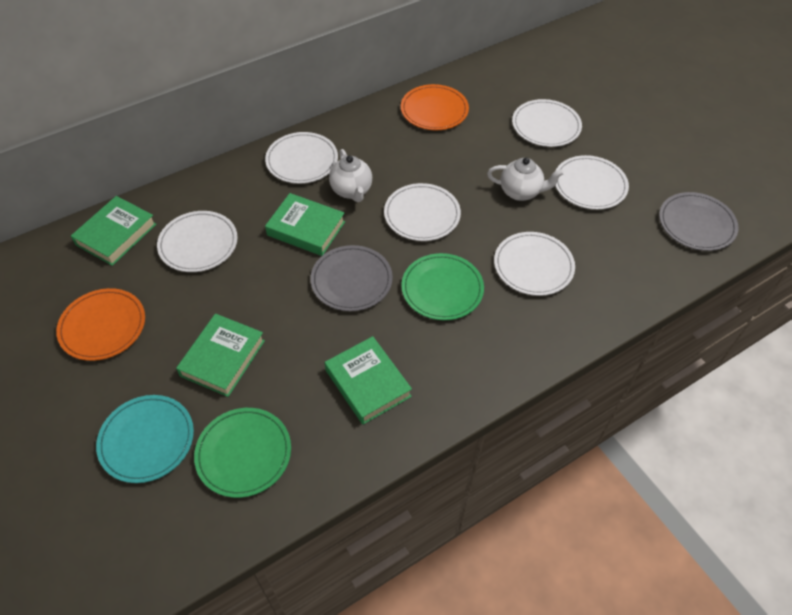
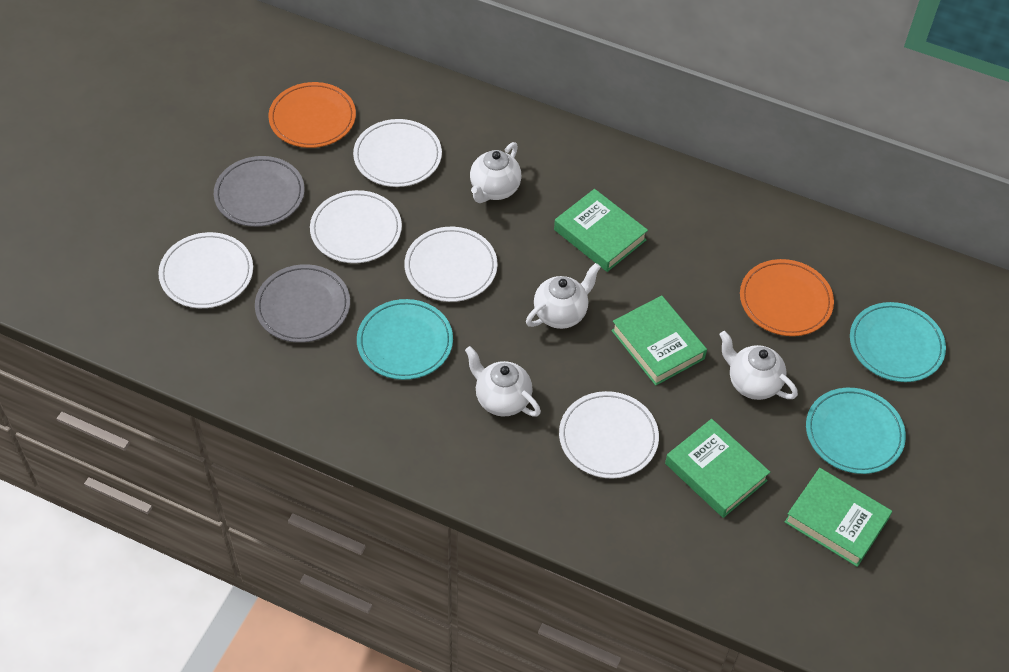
green plate: [194,408,291,498] [401,253,484,320] = 2 -> none = 0
turquoise plate: [96,395,194,483] = 1 -> [357,299,453,380] [806,388,906,474] [850,302,946,382] = 3
white plate: [157,211,238,272] [265,132,338,184] [384,183,461,241] [494,232,575,296] [512,99,582,147] [555,155,629,210] = 6 -> [158,232,253,308] [310,190,402,263] [353,119,442,187] [404,227,498,302] [559,391,659,479] = 5
white teapot: [329,149,372,202] [487,158,564,201] = 2 -> [465,346,541,416] [470,142,522,203] [526,263,601,329] [719,331,798,400] = 4

